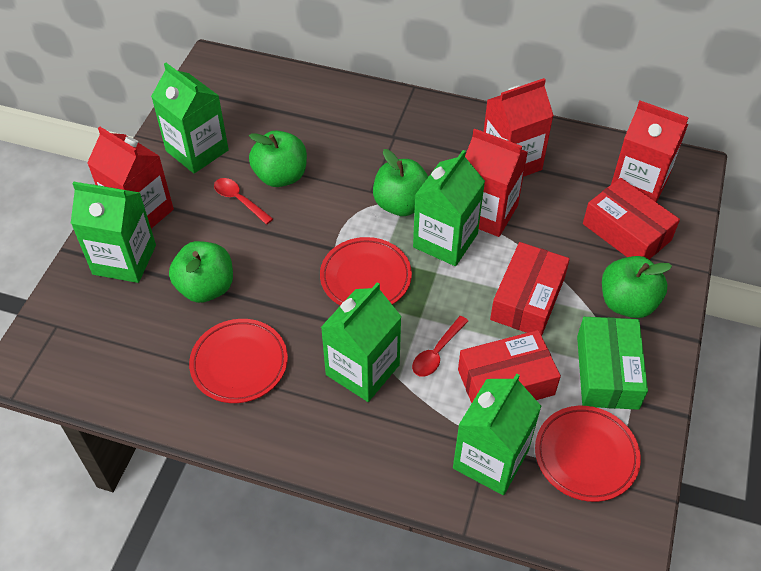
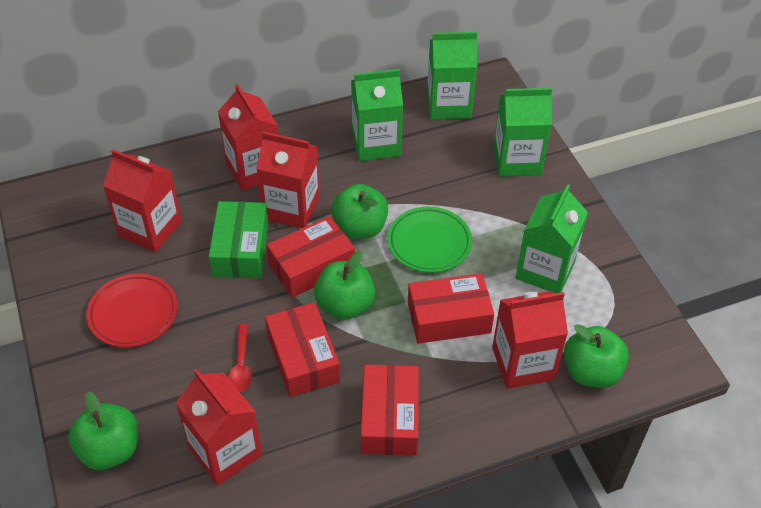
green carton: [71,182,156,283] [151,63,229,173] [321,282,402,402] [413,150,485,266] [453,373,542,495] = 5 -> [351,69,403,161] [427,32,477,119] [493,88,552,176] [515,184,588,293] = 4
green plate: none = 0 -> [387,206,472,273] = 1
red box: [458,330,561,403] [490,242,570,336] [583,178,680,259] = 3 -> [265,302,340,397] [267,216,355,298] [361,364,419,456] [408,273,494,344] = 4
red carton: [87,127,174,229] [465,129,528,237] [484,78,554,177] [611,101,689,202] = 4 -> [103,150,182,252] [176,369,262,486] [218,84,279,191] [256,131,320,228] [492,291,568,389] = 5
red plate: [189,319,288,403] [320,237,412,306] [535,406,641,502] = 3 -> [86,273,178,347] = 1
red spoon: [214,178,273,224] [412,316,468,377] = 2 -> [228,324,252,392] = 1

